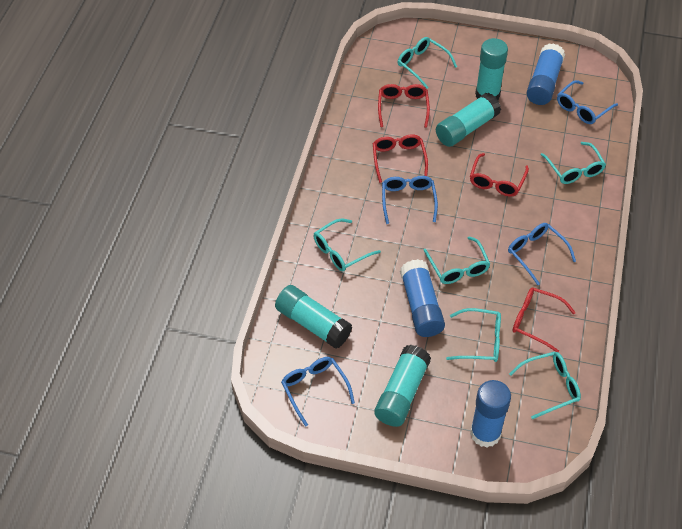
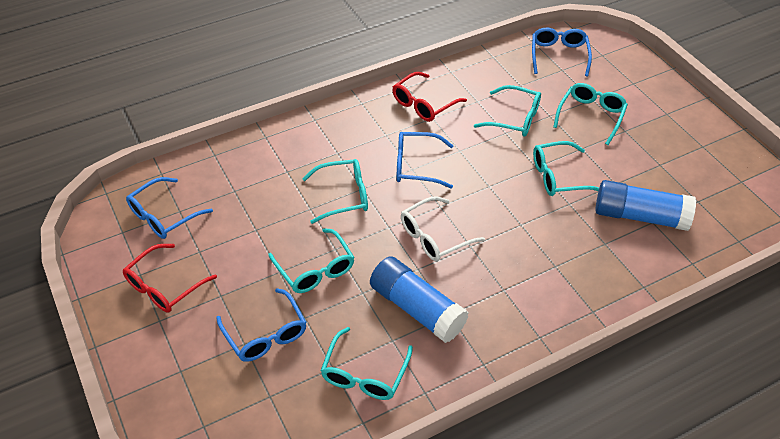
blue glue stick: [400,259,445,337] [470,380,511,448] [527,43,565,105] = 3 -> [370,256,469,343] [595,180,696,231] = 2
red glasses: [373,135,428,183] [378,84,430,128] [470,153,529,196] [512,288,576,352] = 4 -> [123,244,217,313] [393,72,467,122] = 2
turquoise glue stick: [275,285,352,349] [374,345,431,427] [436,93,501,147] [475,38,508,100] = 4 -> none = 0
white glasses: none = 0 -> [401,196,485,261] = 1

